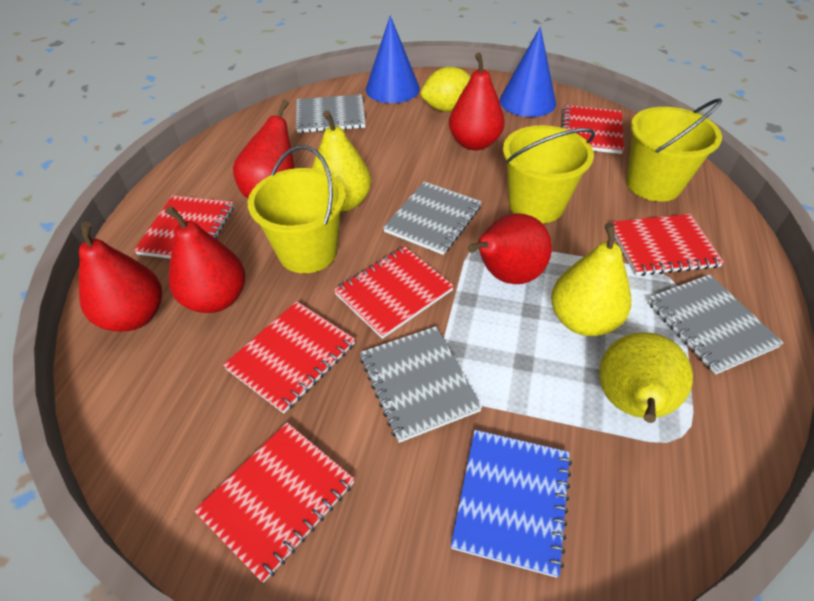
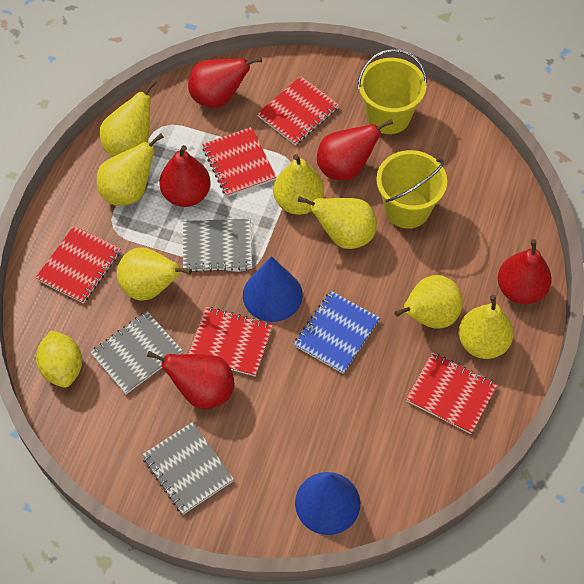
grey notebook: [296,94,366,133] [360,326,482,443] [383,181,482,255] [648,274,784,375] = 4 -> [90,311,183,394] [142,422,234,514] [183,219,252,272] = 3
red notebook: [134,195,234,259] [194,422,355,583] [223,301,355,413] [334,246,454,339] [562,105,624,154] [612,214,724,276] = 6 -> [35,226,120,303] [188,307,273,377] [202,127,276,197] [257,76,339,145] [406,352,497,434] = 5
yellow bucket: [248,145,345,273] [503,125,595,223] [626,98,722,202] = 3 -> [358,49,427,134] [376,150,447,229] = 2
yellow pear: [312,110,371,212] [551,222,631,336] [599,332,693,423] = 3 -> [97,133,164,206] [100,80,157,157] [117,247,192,301] [273,154,324,215] [298,196,377,249] [394,275,463,329] [458,295,513,359] = 7

